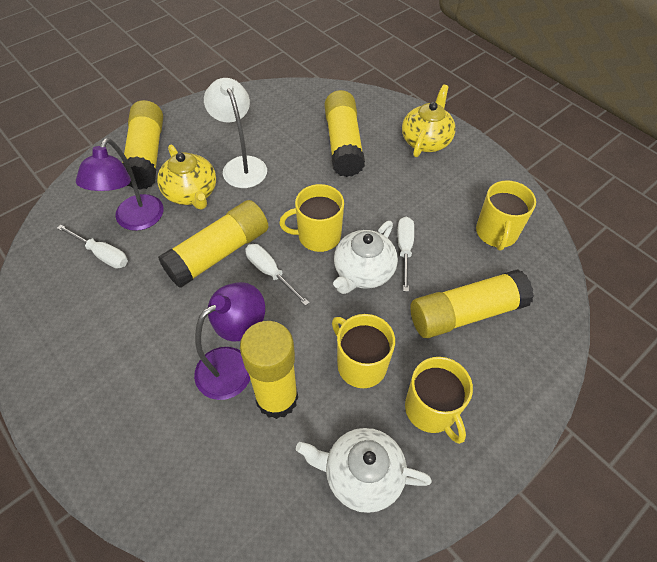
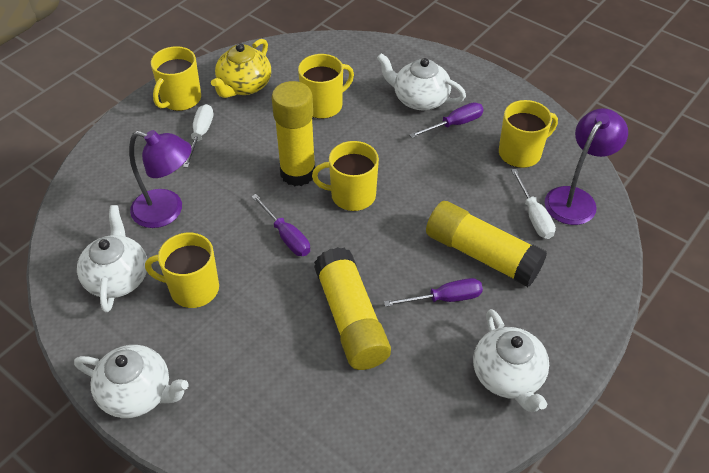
purple screwdriver: none = 0 -> [251,194,310,256] [384,278,483,307] [409,102,484,138] = 3
white lamp: [204,78,267,188] = 1 -> none = 0
white screwdriver: [57,225,128,269] [245,244,310,306] [397,217,414,292] = 3 -> [183,104,213,168] [511,169,556,239] = 2
white teapot: [296,428,432,513] [333,221,398,294] = 2 -> [74,345,188,418] [77,205,147,313] [377,53,466,110] [473,309,549,412] = 4
yellow glue stick: [122,100,163,190] [158,200,269,288] [240,321,298,419] [325,90,365,177] [410,269,534,338] = 5 -> [272,81,315,186] [314,247,391,370] [426,201,547,287] = 3
yellow mug: [279,184,344,252] [332,314,395,388] [405,357,473,444] [476,180,536,250] = 4 -> [145,233,219,308] [151,46,201,111] [298,54,354,119] [312,141,379,211] [499,100,558,168] = 5
yellow teapot: [157,145,216,210] [402,85,456,157] = 2 -> [211,39,271,98] = 1

